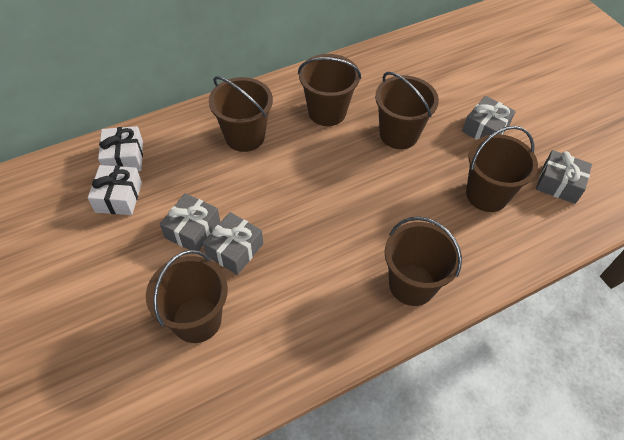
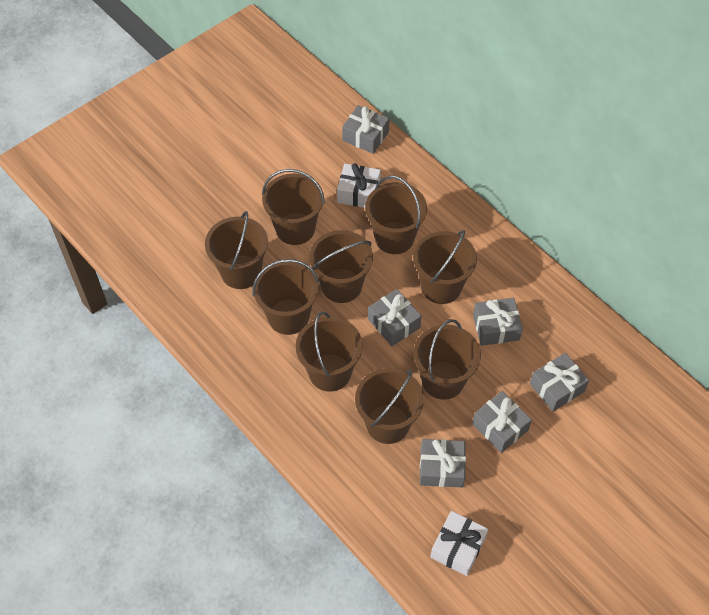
brown bucket: [146,250,228,343] [209,76,273,152] [298,54,361,126] [375,72,439,149] [385,217,462,306] [466,126,538,212] = 6 -> [205,211,268,289] [253,259,319,335] [262,169,325,245] [296,311,363,392] [309,230,373,303] [355,368,424,444] [365,176,427,254] [413,230,477,304] [413,319,481,400] = 9
grey gift: [160,193,220,251] [203,212,263,275] [462,96,516,140] [536,150,592,204] = 4 -> [342,105,389,154] [368,289,422,346] [420,439,466,487] [472,391,532,453] [473,298,523,346] [530,353,589,412] = 6

